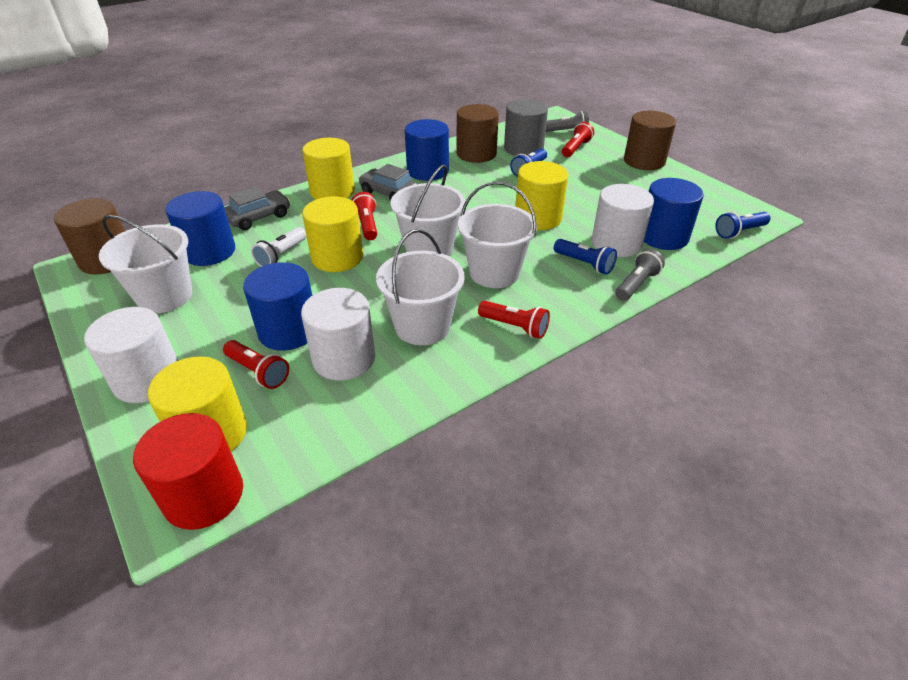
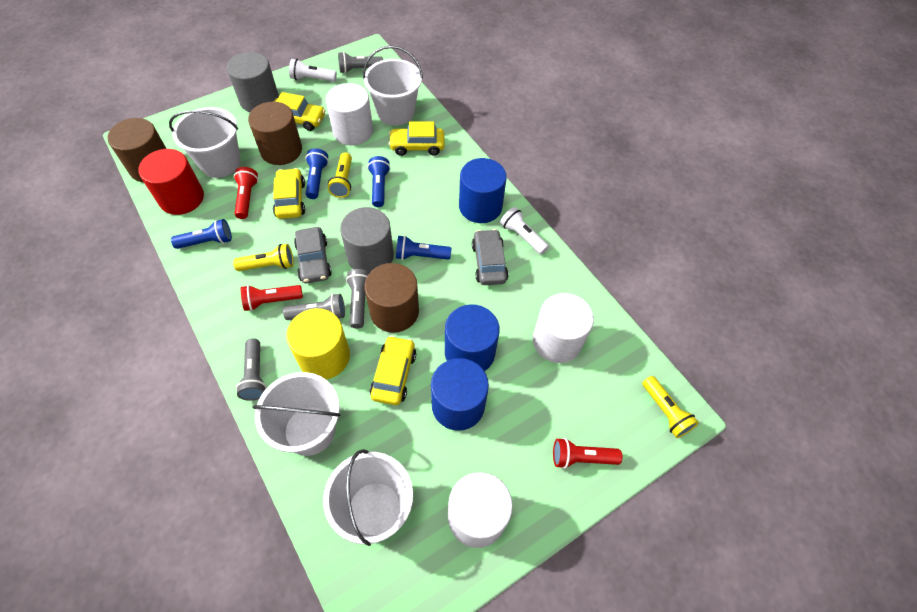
blue cylinder: [165,191,235,266] [243,262,312,351] [405,119,449,181] [644,178,704,250] = 4 -> [431,358,489,431] [445,304,500,371] [459,158,507,223] = 3
blue flashlight: [510,148,547,177] [554,239,617,275] [715,212,771,239] = 3 -> [171,219,232,249] [306,148,329,199] [367,156,390,207] [396,235,451,260] = 4
grey cylinder: [504,99,548,156] = 1 -> [227,52,279,112] [340,207,394,272] = 2
grey flashlight: [546,111,589,132] [616,249,665,301] = 2 -> [236,338,266,401] [283,294,345,320] [338,52,383,73] [346,269,370,329] = 4
red flashlight: [223,340,289,389] [352,192,377,240] [478,301,550,339] [562,122,594,157] = 4 -> [234,167,258,219] [241,285,303,311] [553,438,623,469] = 3
white flashlight: [251,227,307,267] = 1 -> [289,59,337,82] [500,207,549,254] = 2
yellow car: none = 0 -> [273,168,305,219] [274,92,326,131] [370,336,416,405] [389,122,445,156] = 4
yellow cylinder: [148,356,247,452] [302,196,363,272] [303,138,355,199] [515,161,568,230] = 4 -> [286,308,350,379] = 1
yellow flashlight: none = 0 -> [233,244,294,271] [328,152,352,198] [642,376,699,438] = 3

